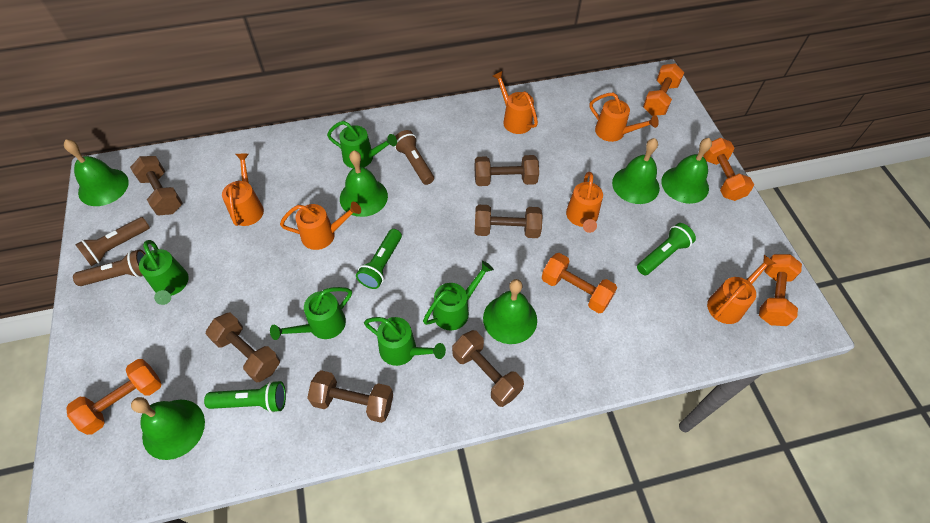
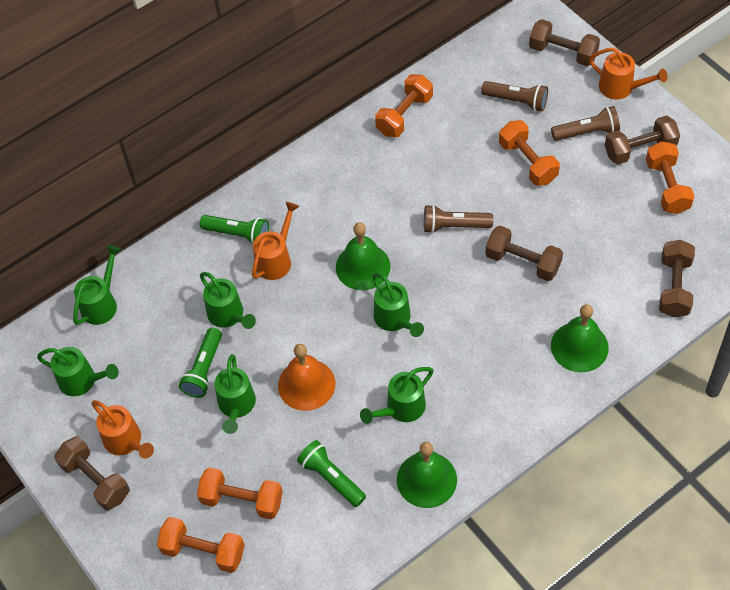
brown dumbbell: [130,156,182,215] [206,313,280,382] [307,370,393,423] [452,330,524,407] [474,155,539,186] [475,205,542,238] = 6 -> [54,436,130,510] [485,226,563,281] [529,19,600,66] [605,116,680,164] [659,240,695,318] = 5
green bell: [64,139,129,206] [131,397,205,460] [340,151,388,217] [483,279,537,344] [612,138,660,204] [661,138,712,204] = 6 -> [336,222,390,290] [397,442,457,508] [551,304,609,372] = 3
green watering can: [139,240,189,305] [270,287,352,340] [327,121,397,168] [364,317,446,366] [423,261,494,330] = 5 -> [37,347,119,396] [73,245,121,325] [200,272,256,329] [214,354,256,434] [360,367,434,424] [372,273,424,337] = 6
orange bell: none = 0 -> [278,344,335,411] = 1
orange watering can: [222,154,264,226] [280,202,361,250] [493,71,538,134] [566,172,603,233] [590,93,659,142] [707,255,776,324] = 6 -> [91,400,154,459] [252,202,299,280] [589,48,668,100] = 3

